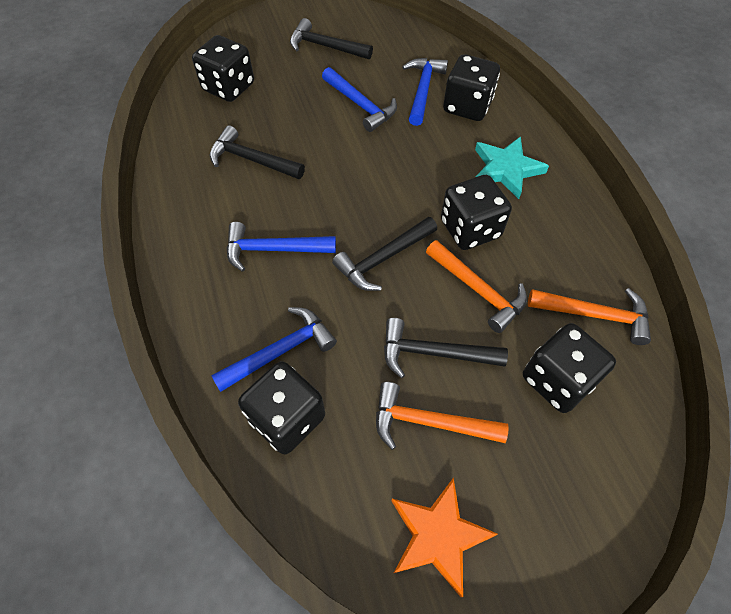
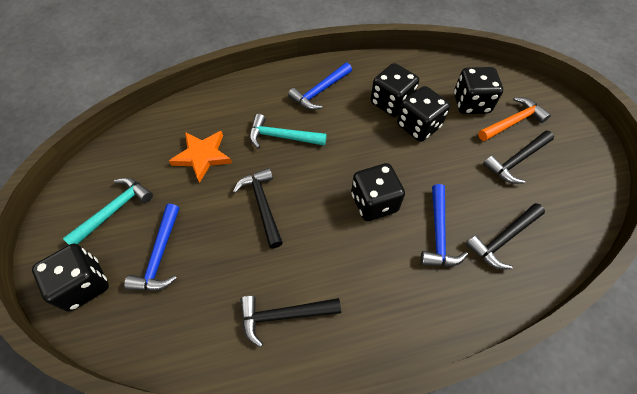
blue hammer: [211,307,337,392] [227,222,336,272] [322,67,397,132] [402,58,448,126] = 4 -> [124,204,179,291] [288,63,352,110] [420,184,468,267] = 3
orange hammer: [376,382,509,450] [426,240,527,333] [528,288,651,345] = 3 -> [478,97,551,141] = 1
turquoise hammer: none = 0 -> [63,178,153,245] [249,114,327,149] = 2
turquoise star: [475,136,549,199] = 1 -> none = 0

